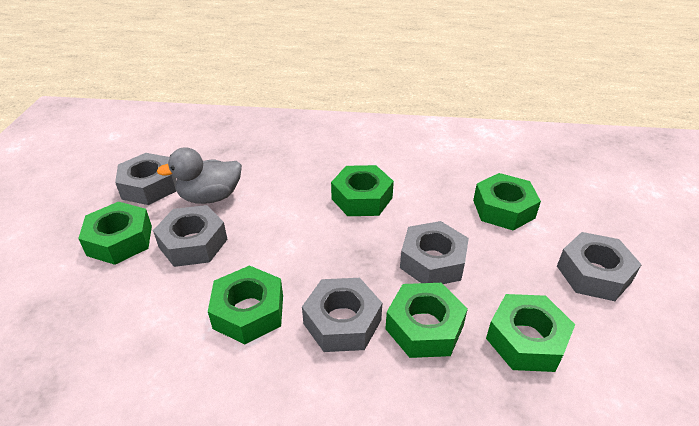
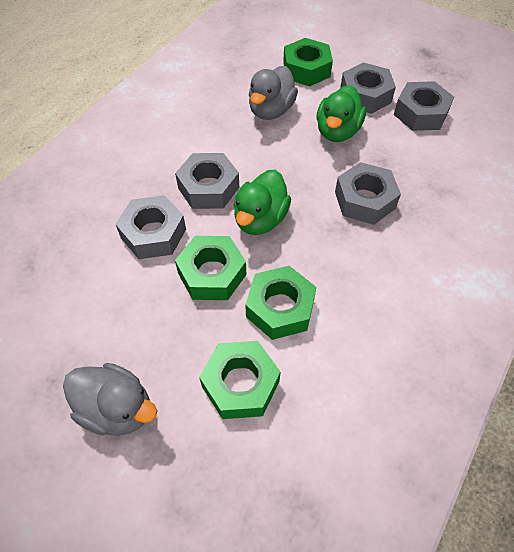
green duck: none = 0 -> [234,170,291,235] [317,85,366,142] = 2
green nut: [78,201,152,265] [208,265,283,344] [331,165,394,216] [385,283,468,358] [473,173,541,231] [486,294,575,372] = 6 -> [175,236,246,300] [199,341,281,419] [245,266,317,340] [283,38,333,86] = 4
grey duck: [156,147,242,204] = 1 -> [63,363,157,436] [249,66,298,120] = 2

